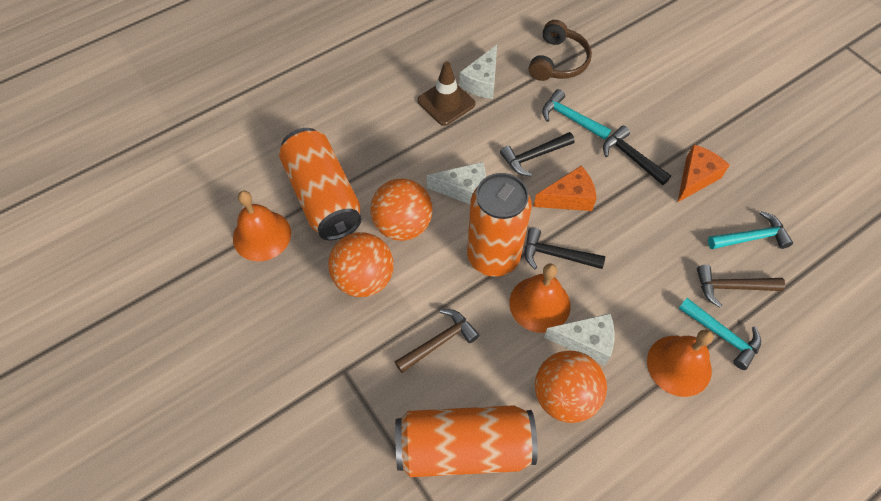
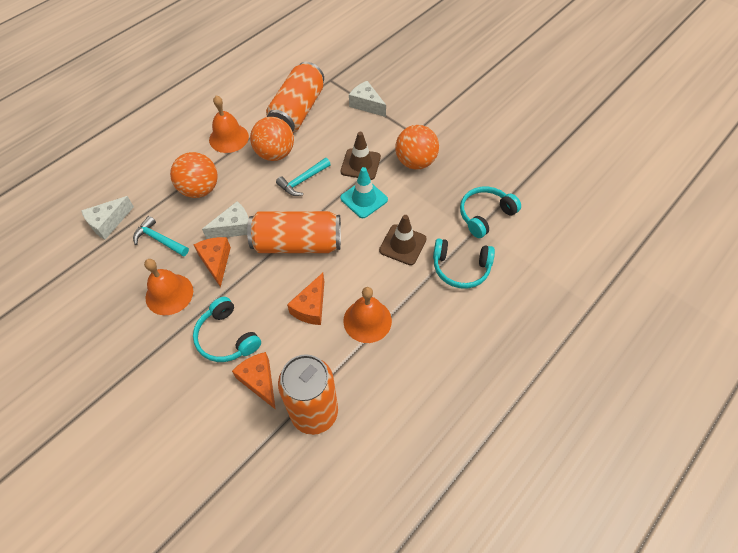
black hammer: [500,132,575,176] [525,227,605,269] [603,126,671,185] = 3 -> none = 0
brown hammer: [395,309,479,373] [697,265,785,307] = 2 -> none = 0
brown headphones: [529,20,592,81] = 1 -> none = 0
brown traffic cone: [417,61,475,126] = 1 -> [341,132,381,180] [379,215,427,265] = 2
orange cheese: [533,166,597,211] [677,144,730,203] = 2 -> [194,237,231,288] [232,352,276,410] [287,273,324,325] = 3
turquoise hammer: [542,89,611,140] [678,298,761,370] [708,211,793,249] = 3 -> [133,216,189,257] [276,158,331,196] = 2
turquoise headphones: none = 0 -> [193,297,261,362] [433,238,495,289] [460,187,521,238] = 3
turquoise traffic cone: none = 0 -> [340,167,388,218] = 1

